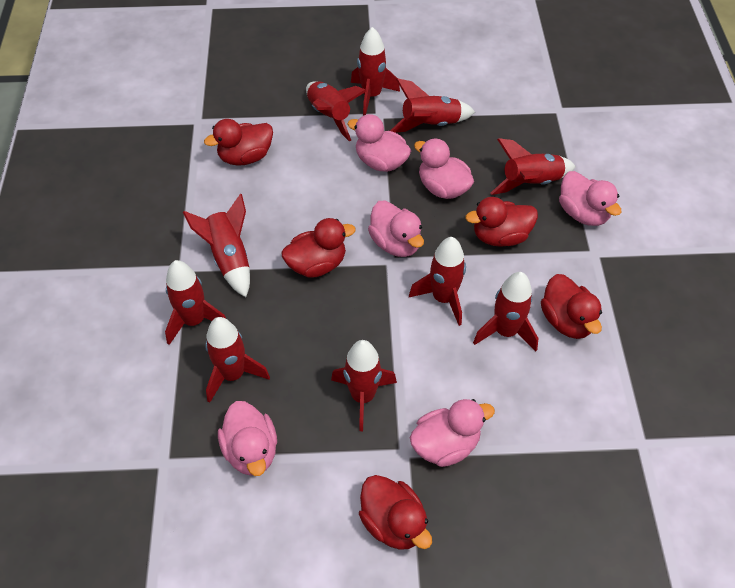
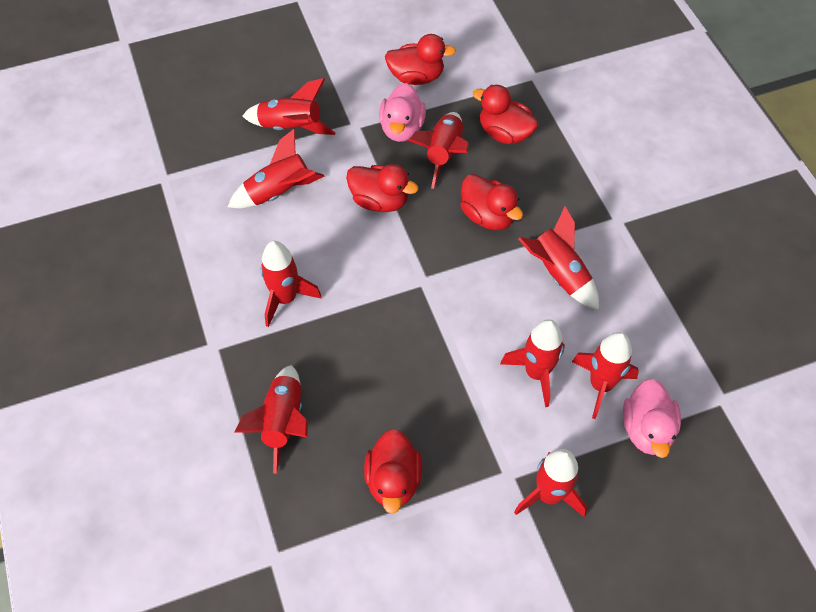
pink duck: [218,401,277,476] [348,114,411,172] [368,200,424,257] [410,399,495,467] [414,138,474,199] [559,171,622,226] = 6 -> [379,83,426,142] [623,379,681,458] = 2
red rocket: [165,260,226,345] [183,193,250,297] [205,317,270,403] [306,81,366,141] [331,340,397,431] [351,27,400,116] [390,78,475,133] [409,237,466,326] [473,272,538,352] [490,138,576,195] = 10 -> [228,129,325,208] [234,365,308,474] [242,78,335,135] [260,241,322,327] [408,112,469,189] [500,319,565,407] [514,449,587,517] [518,206,599,310] [572,332,639,419] = 9

